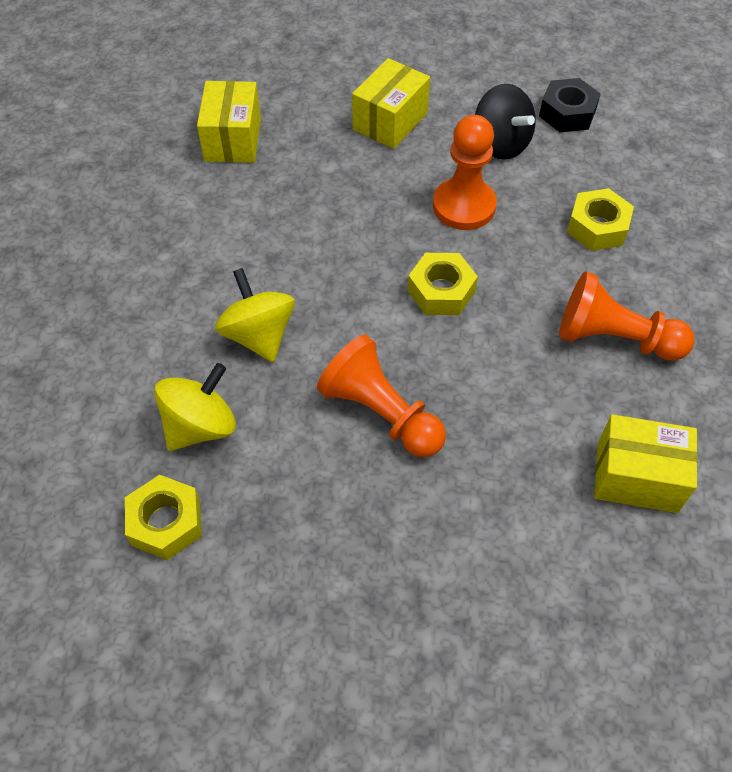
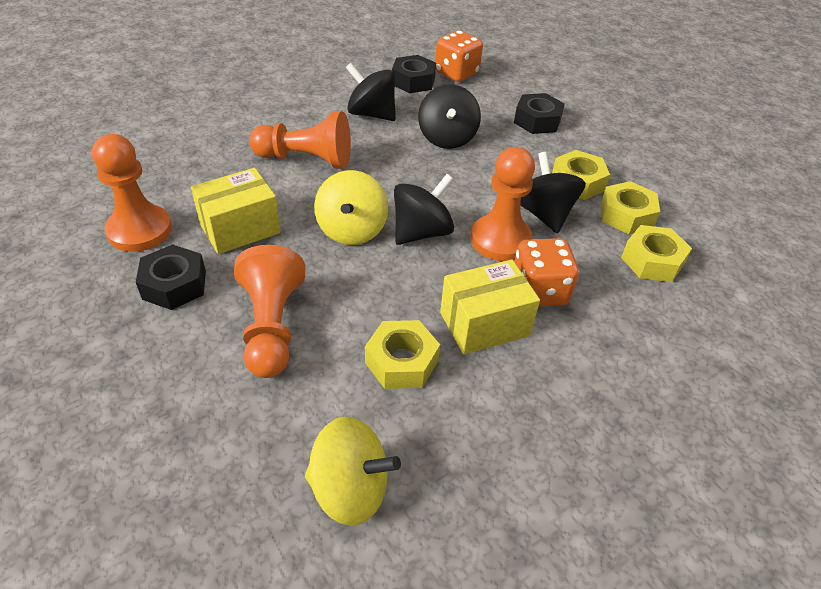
black nut: [539,78,601,132] = 1 -> [136,244,206,310] [392,55,436,93] [514,93,565,134] = 3
black spinning top: [475,84,536,160] = 1 -> [346,63,396,121] [394,174,454,245] [418,84,481,149] [520,152,586,233] = 4
orange dice: none = 0 -> [435,31,483,82] [515,238,579,307] = 2
orange pawn: [317,334,446,457] [433,115,497,230] [559,271,695,361] = 3 -> [92,134,172,252] [234,245,305,378] [249,111,351,169] [471,147,535,261] = 4
yellow box: [197,81,261,163] [352,58,430,149] [594,414,698,513] = 3 -> [191,168,281,254] [440,260,540,354] = 2
yellow nut: [125,475,202,560] [408,253,478,315] [567,188,634,251] = 3 -> [365,320,440,389] [552,150,610,200] [601,181,660,234] [621,225,692,282] = 4

